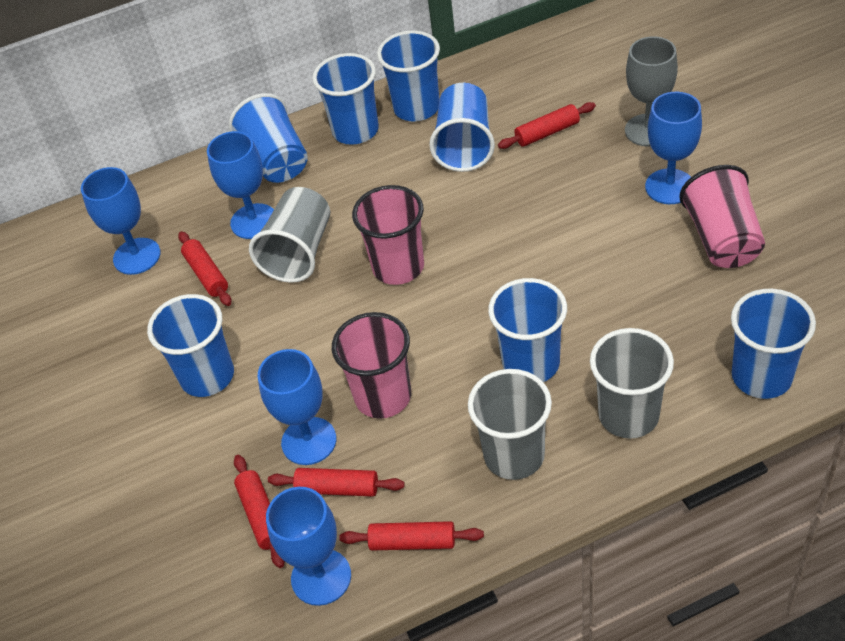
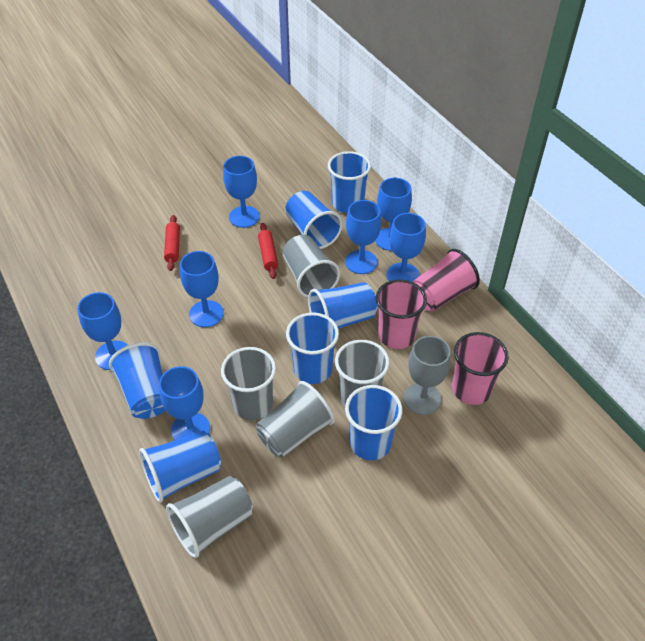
blue goblet: [81,167,161,275] [207,131,274,239] [258,349,336,465] [266,487,351,606] [645,92,702,204] = 5 -> [78,292,128,370] [159,366,210,441] [180,251,224,327] [223,156,260,228] [345,200,381,274] [375,178,412,251] [387,213,426,282] = 7
grey cup: [249,187,330,283] [468,369,552,480] [590,328,674,439] = 3 -> [166,476,253,558] [221,347,276,420] [256,381,335,458] [283,235,340,298] [335,340,390,406] = 5
red rolling pin: [178,231,231,306] [234,455,285,568] [268,468,405,497] [339,521,484,550] [498,102,596,149] = 5 -> [164,215,180,271] [258,223,278,279] = 2

